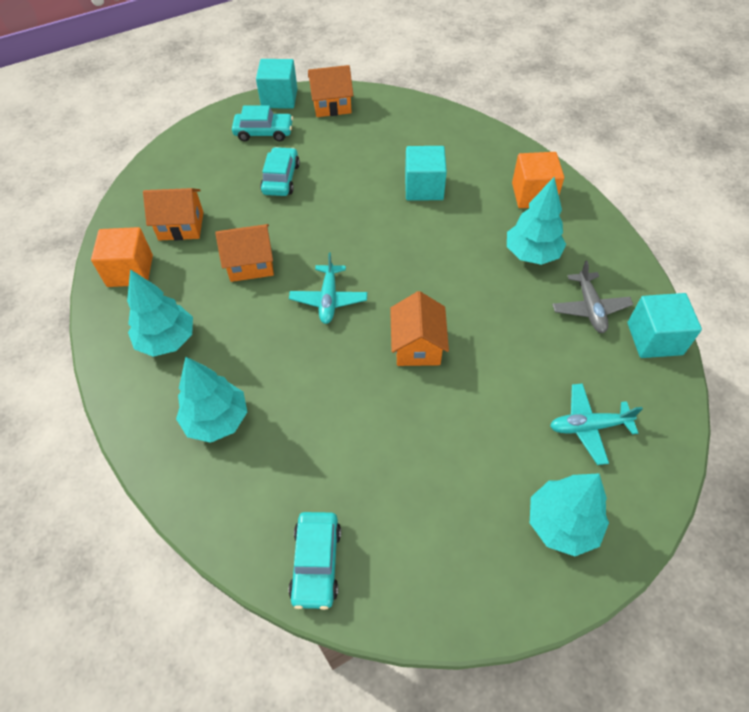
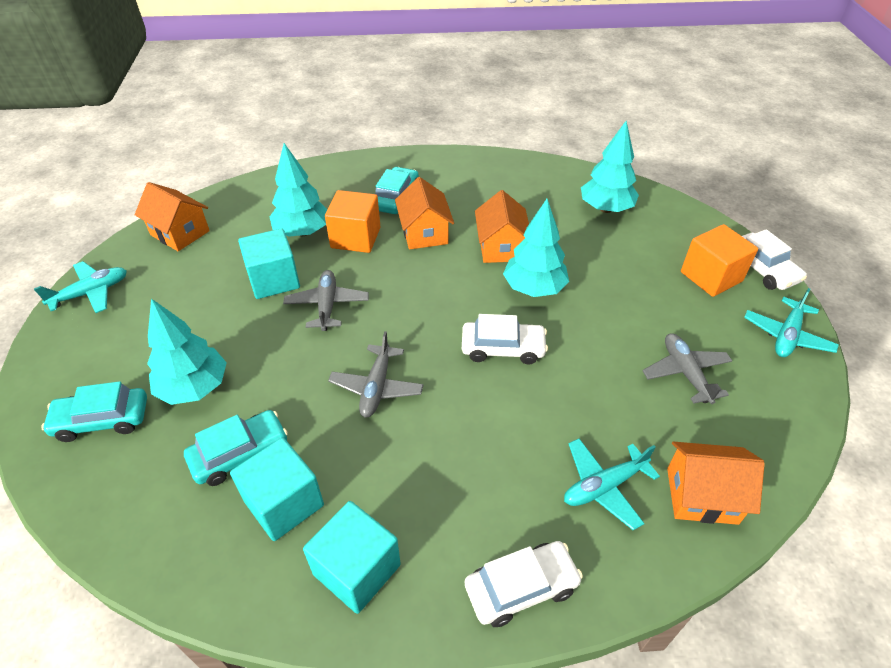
grey plane: [552,260,633,333] = 1 -> [283,270,369,331] [328,331,423,417] [642,333,732,404] = 3
turquoise plane: [289,252,367,324] [550,383,643,465] = 2 -> [34,261,127,313] [564,439,660,530] [744,288,839,357] = 3
white car: none = 0 -> [462,314,548,364] [465,541,583,627] [742,229,807,290] = 3

